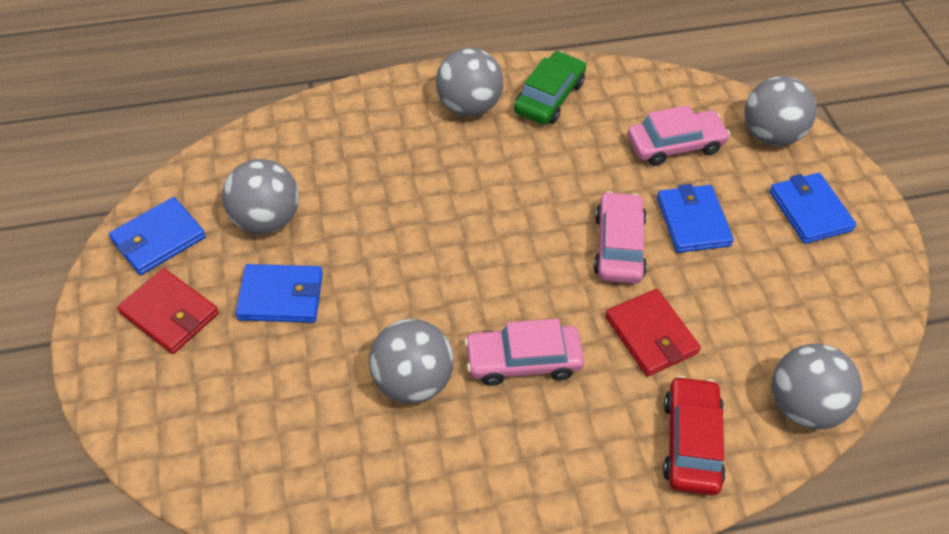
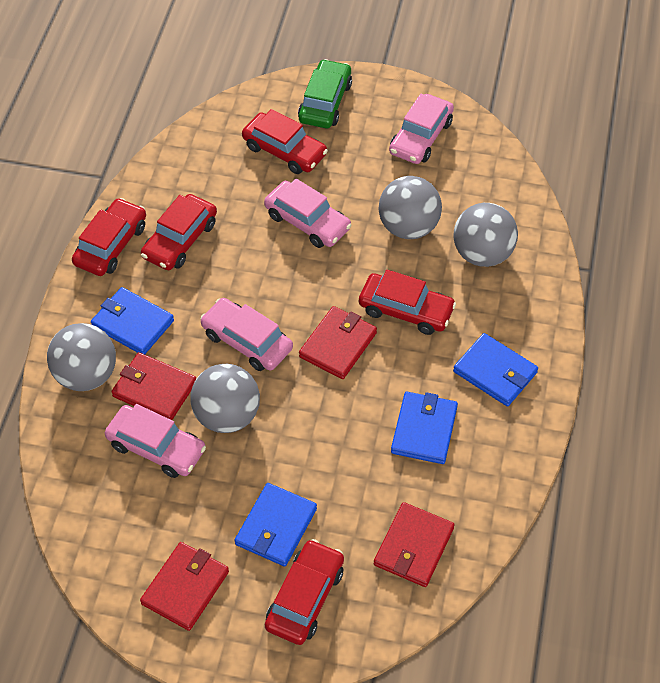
grey ball: [222,159,299,234] [369,319,453,404] [436,48,503,117] [744,76,817,146] [772,344,862,429] = 5 -> [47,323,116,391] [190,364,260,433] [379,176,442,239] [453,203,518,267] = 4
pink car: [464,319,584,386] [593,191,647,284] [627,105,730,166] = 3 -> [105,404,206,478] [200,298,293,371] [264,179,351,248] [389,94,454,164] = 4
red car: [663,376,726,496] = 1 -> [72,198,146,276] [141,194,217,270] [242,109,328,174] [265,539,344,645] [359,270,456,335] = 5
red wallet: [117,268,219,354] [605,289,701,377] = 2 -> [111,352,196,420] [140,542,229,631] [299,306,377,379] [374,502,454,587] = 4

